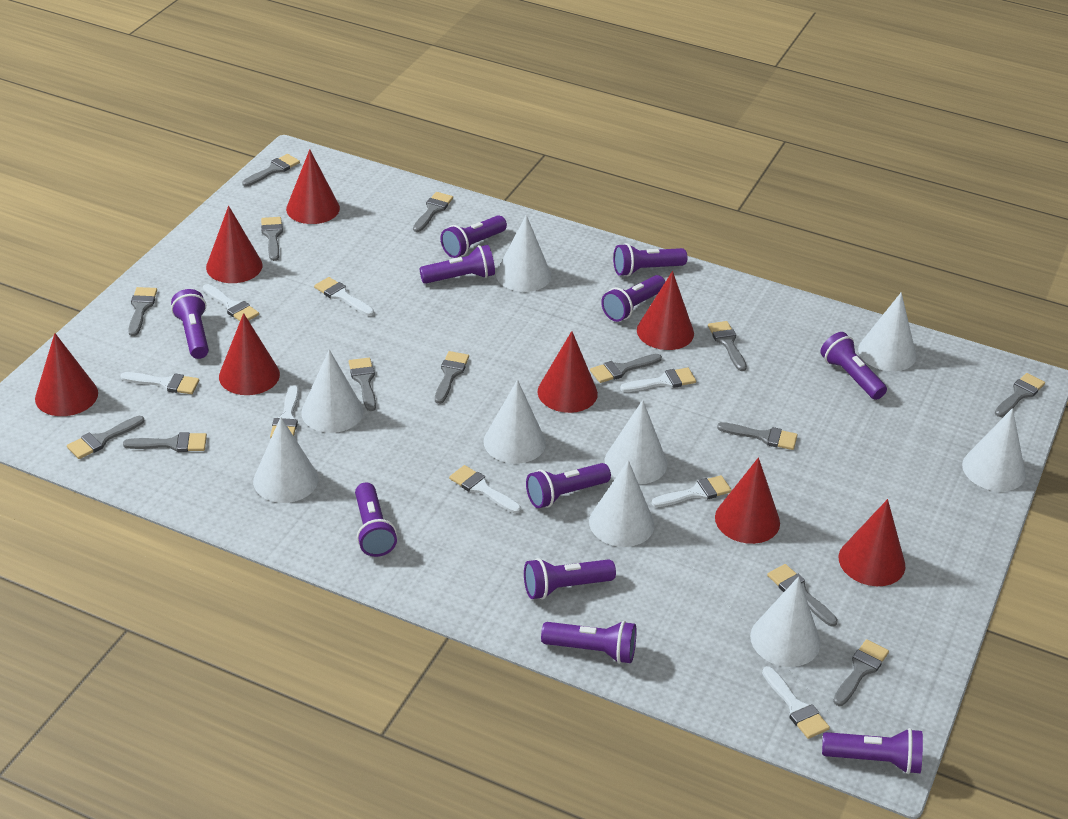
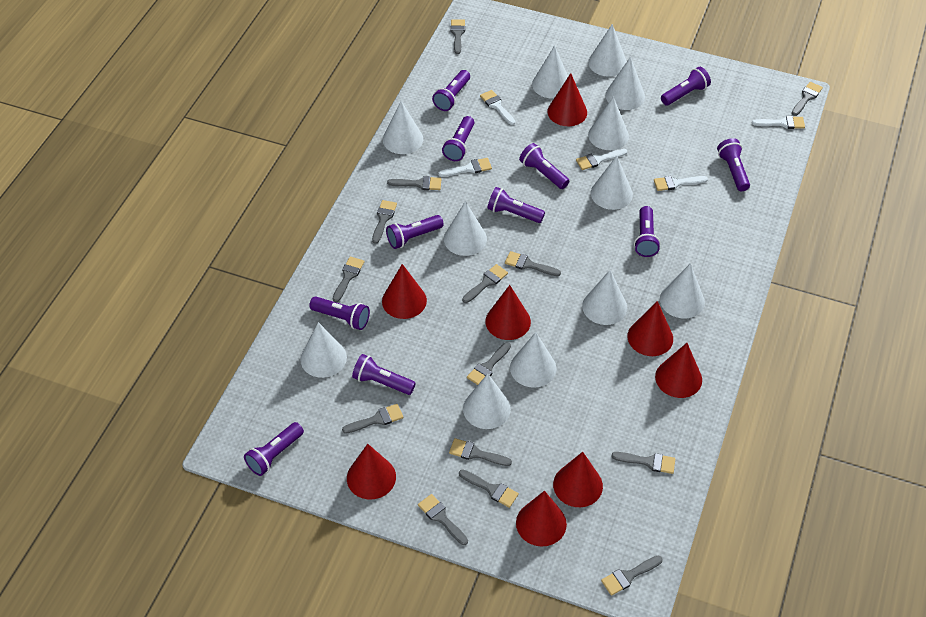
white brush: [120,372,199,394] [203,284,259,321] [270,385,299,438] [314,277,374,316] [449,465,521,514] [620,368,696,392] [651,475,732,507] [762,666,830,739] = 8 -> [438,158,492,177] [480,90,515,125] [576,149,627,170] [654,176,708,191] [752,116,805,129] = 5
white cone: [253,417,318,503] [301,349,363,433] [483,380,546,464] [496,215,551,292] [589,460,654,547] [605,400,667,484] [750,577,821,667] [858,292,916,371] [962,408,1026,492] = 9 -> [300,322,347,378] [383,101,423,154] [444,201,487,256] [463,374,511,429] [510,332,557,388] [532,45,568,98] [582,270,627,325] [588,24,627,77] [588,97,629,150] [591,156,633,210] [605,57,645,110] [660,263,705,319] = 12

